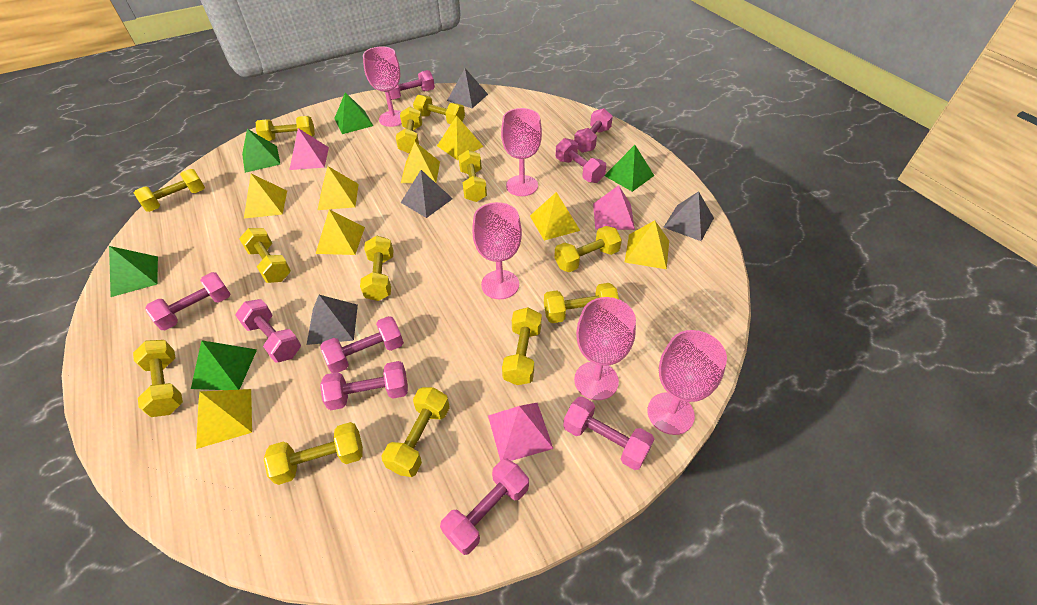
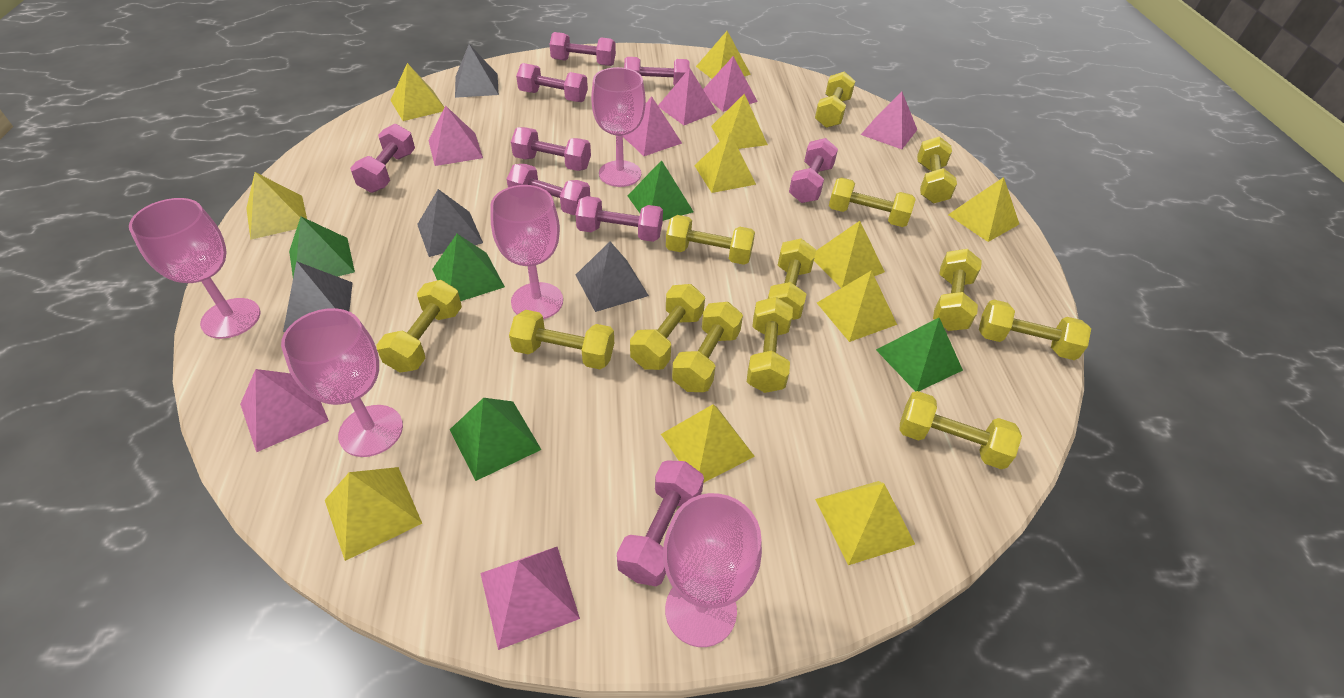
pink pyramid: [289,128,329,170] [488,403,553,461] [593,185,635,230] = 3 -> [240,369,329,452] [428,105,483,166] [480,547,580,650] [623,96,682,156] [658,68,717,125] [703,56,758,112] [861,91,917,149] = 7
yellow pyramid: [196,389,252,449] [244,174,287,219] [316,210,365,255] [318,166,359,210] [401,142,440,183] [437,116,484,160] [530,192,580,241] [624,220,669,269] = 8 -> [246,172,307,240] [325,467,422,561] [390,63,444,121] [661,404,755,482] [694,132,756,193] [696,31,751,79] [711,94,768,149] [814,221,885,288] [815,481,915,565] [817,270,897,342] [948,177,1019,242] = 11

